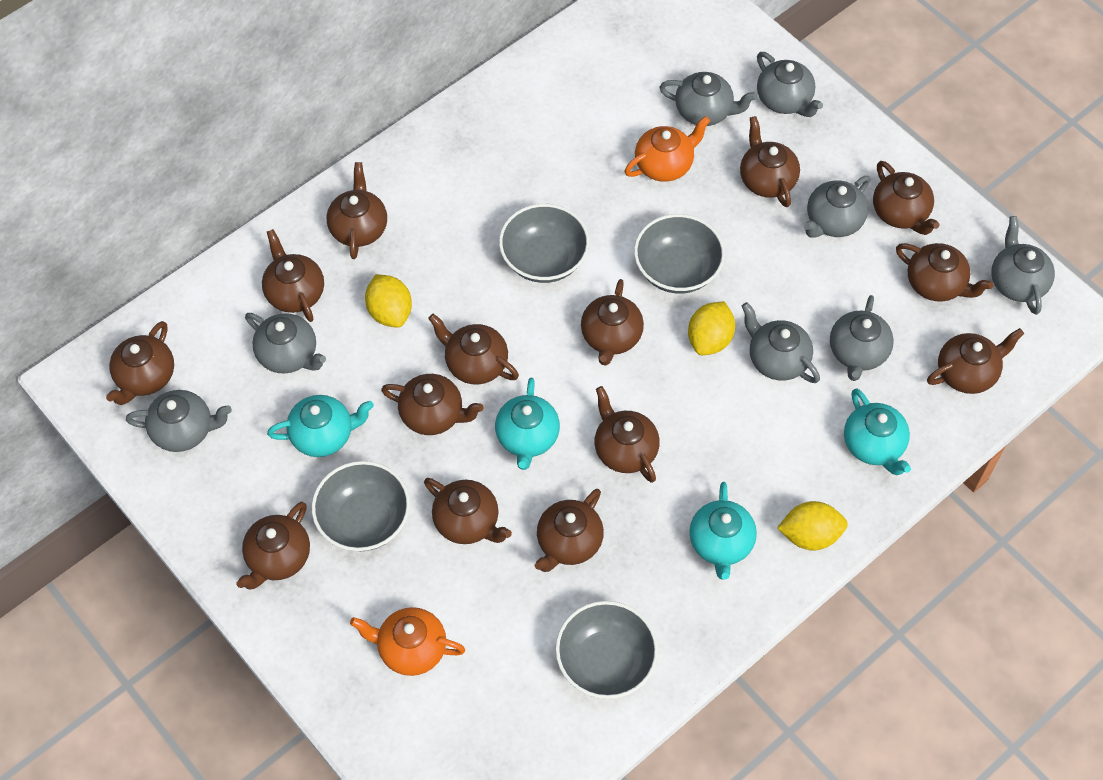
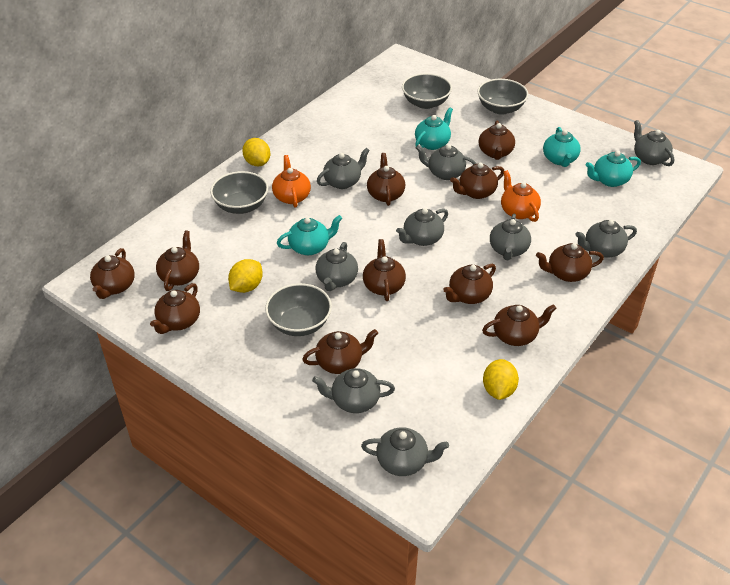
brown teapot: [106,321,174,405] [237,502,310,589] [262,229,324,322] [327,162,387,259] [381,374,484,435] [424,478,512,544] [428,314,519,384] [535,489,604,572] [581,279,644,365] [594,386,660,483] [740,116,800,207] [873,161,940,235] [896,243,993,302] [927,328,1024,394] = 14 -> [90,248,135,299] [150,283,200,334] [156,230,199,291] [302,329,378,374] [363,239,406,301] [367,153,405,206] [443,264,496,304] [450,163,504,199] [479,120,515,160] [482,304,557,346] [536,243,604,282] = 11
grey teapot: [126,390,232,452] [245,313,326,374] [659,72,757,126] [742,302,820,383] [757,52,823,117] [804,176,870,238] [830,295,894,381] [991,216,1055,315] = 8 -> [312,368,395,413] [315,242,358,291] [317,148,370,189] [361,427,449,476] [396,208,448,246] [416,144,476,180] [490,213,531,260] [576,220,637,258] [634,120,674,166] = 9

